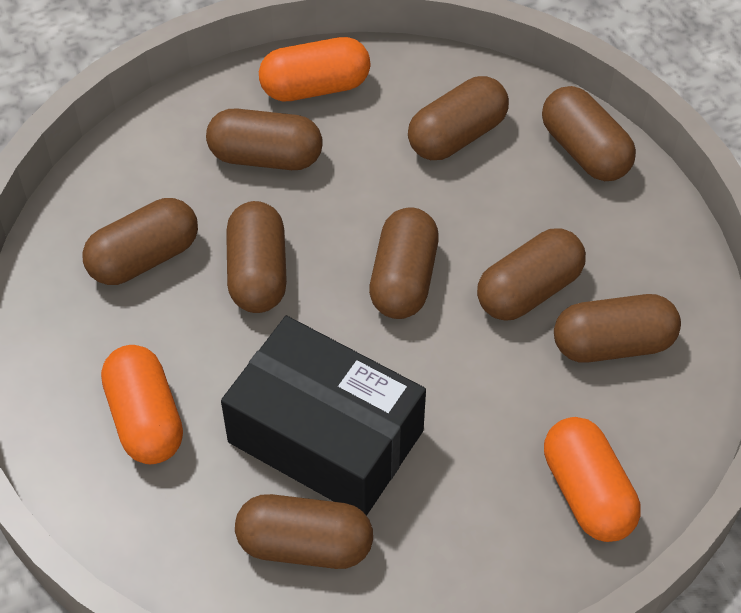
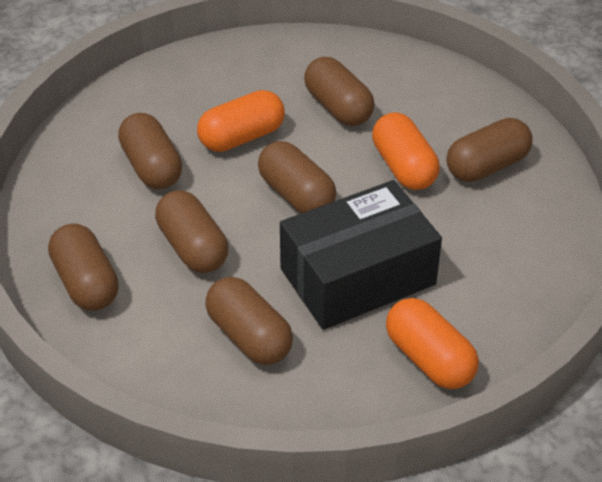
brown capsule: [82,198,198,285] [206,108,322,170] [226,201,287,313] [235,494,373,569] [369,207,439,319] [408,76,509,160] [477,228,586,321] [542,86,636,181] [554,294,681,363] = 9 -> [48,224,119,311] [118,113,182,189] [155,190,228,273] [205,277,293,365] [258,141,336,213] [304,57,375,126] [447,118,532,182] = 7

